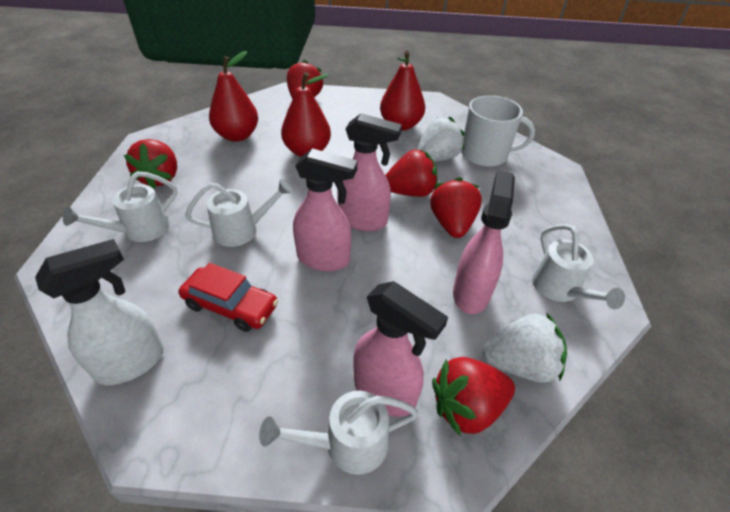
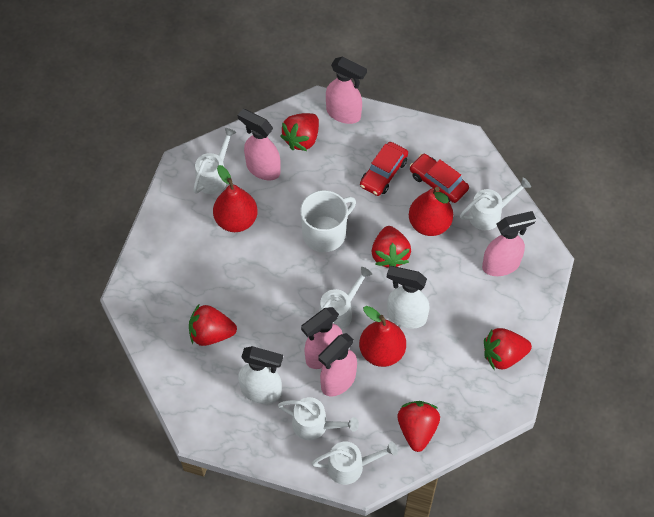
pink spray bottle: [293,148,357,271] [337,113,402,231] [353,281,448,417] [453,170,515,314] = 4 -> [238,109,281,180] [301,307,343,369] [319,333,357,396] [326,57,367,124] [482,211,536,276] = 5
red car: [178,263,278,332] = 1 -> [360,142,408,196] [410,154,469,203] = 2
white spray bottle: [35,239,164,385] = 1 -> [238,346,283,404] [387,266,430,328] = 2
white strawberry: [417,117,464,162] [483,312,567,383] = 2 -> none = 0
white watering can: [63,171,177,242] [185,179,293,247] [259,391,418,475] [532,224,625,309] = 4 -> [193,128,236,194] [278,397,359,440] [311,442,398,485] [319,267,372,330] [460,177,531,230] = 5

